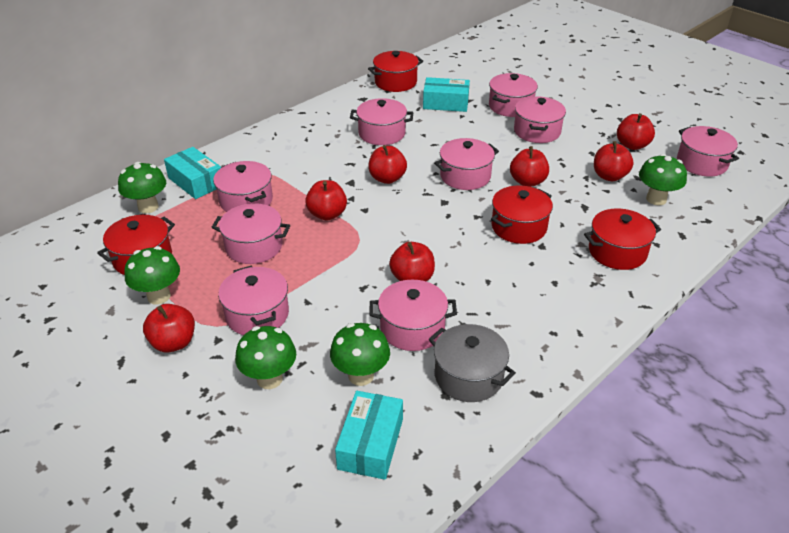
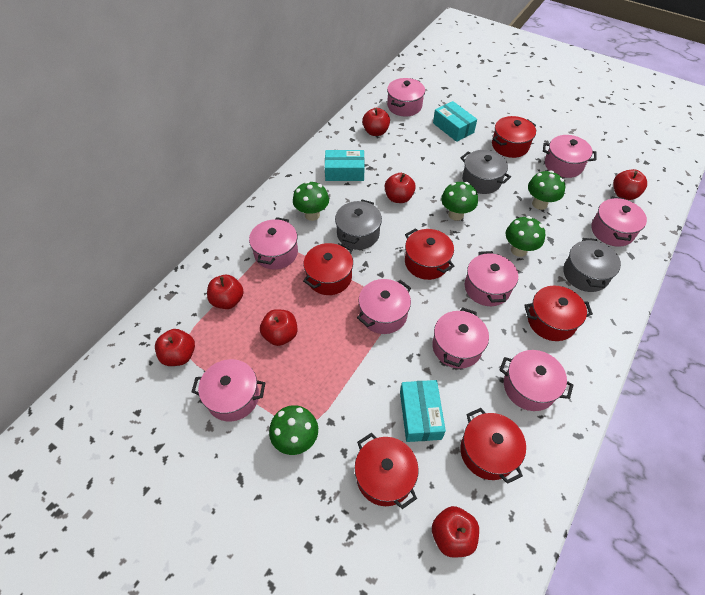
grey pot: [429,324,516,402] = 1 -> [335,200,382,250] [461,150,511,194] [563,238,621,292] = 3
red pot: [97,215,175,275] [368,51,423,92] [491,185,553,244] [584,209,661,270] = 4 -> [303,243,353,295] [355,433,419,509] [405,228,454,280] [460,408,526,484] [492,116,536,158] [524,286,593,341] = 6

